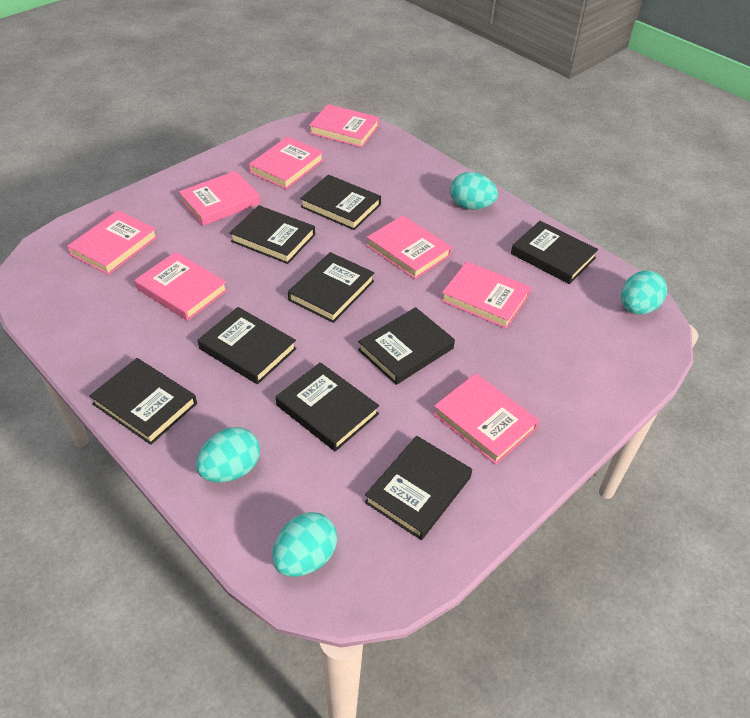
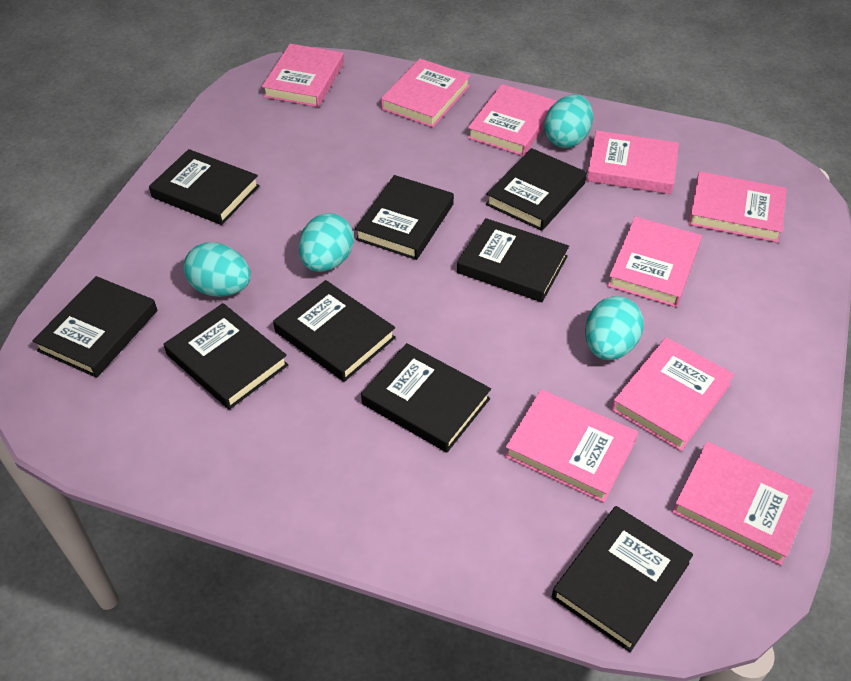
pink book: [67,210,158,275] [135,252,228,321] [179,171,260,226] [249,136,324,189] [309,104,379,148] [366,215,452,279] [433,373,539,465] [441,261,531,329] = 8 -> [262,44,344,107] [381,59,470,128] [468,84,556,156] [505,389,638,503] [586,130,679,194] [607,216,702,307] [611,337,735,451] [672,441,814,565] [688,171,787,243] = 9

